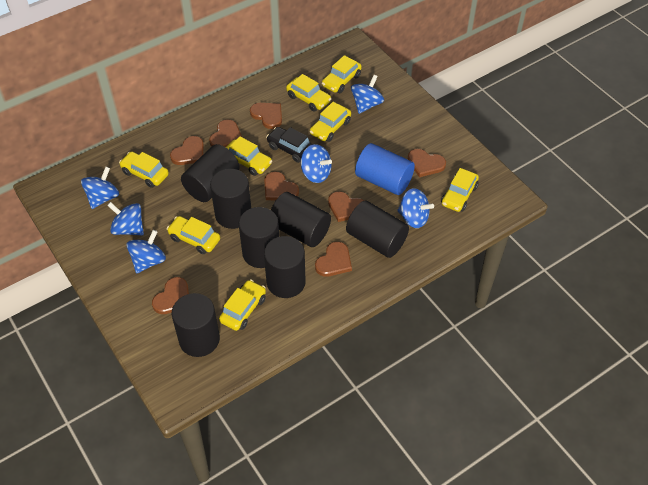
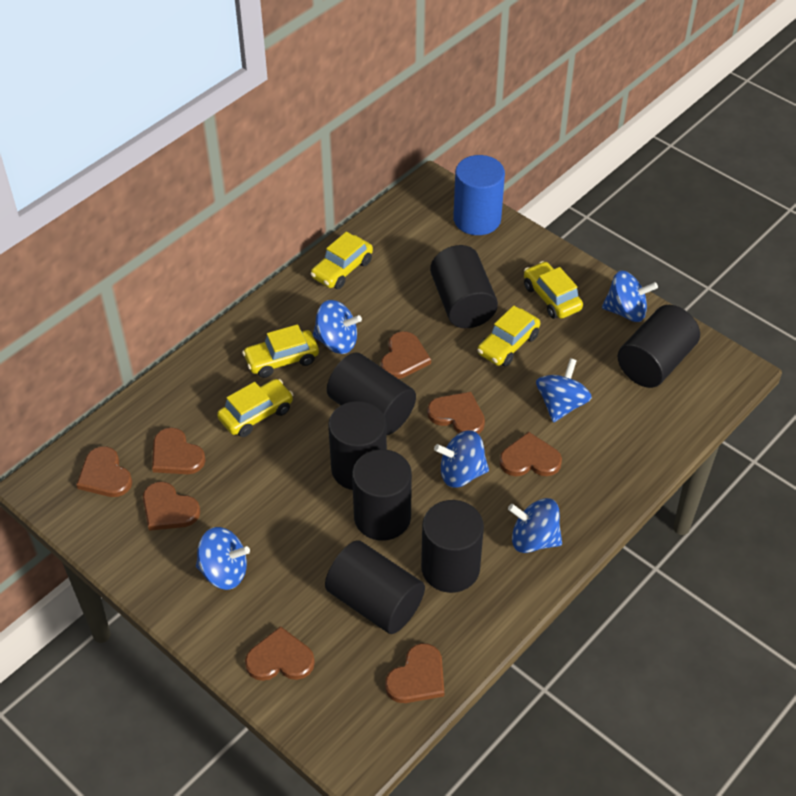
black car: [266,127,313,163] = 1 -> none = 0
yellow car: [119,151,169,188] [167,216,220,254] [219,280,266,331] [226,137,272,176] [286,74,332,112] [310,102,351,142] [322,55,362,93] [441,168,479,212] = 8 -> [217,379,294,437] [242,324,319,378] [310,232,373,289] [477,305,540,367] [524,261,583,319] = 5

